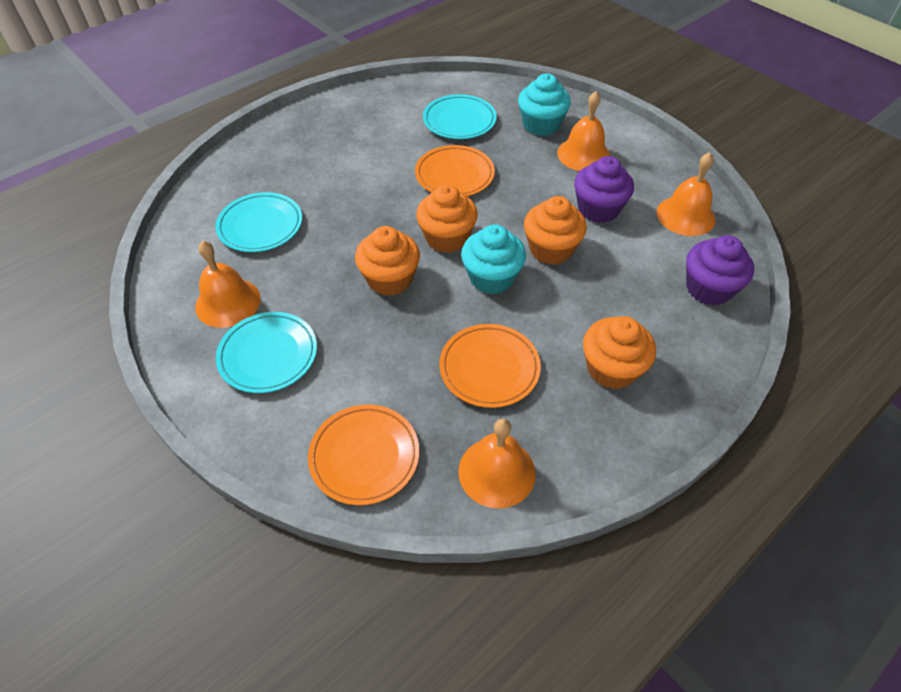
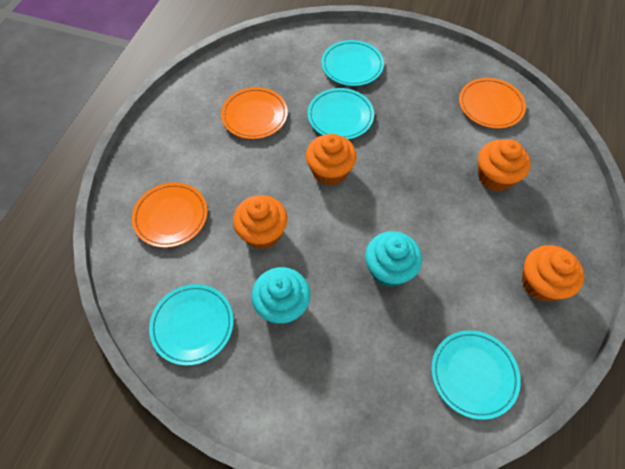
orange bell: [195,241,261,328] [458,418,536,509] [557,91,610,171] [657,152,715,236] = 4 -> none = 0
purple cupcake: [574,156,634,223] [686,235,754,305] = 2 -> none = 0
turquoise plate: [215,192,302,252] [216,312,317,393] [423,94,496,139] = 3 -> [149,284,234,366] [307,88,374,139] [321,40,384,86] [431,330,521,420] = 4

